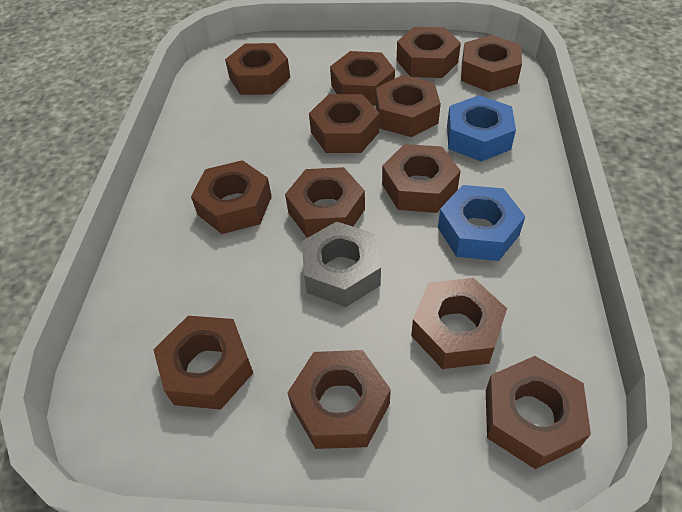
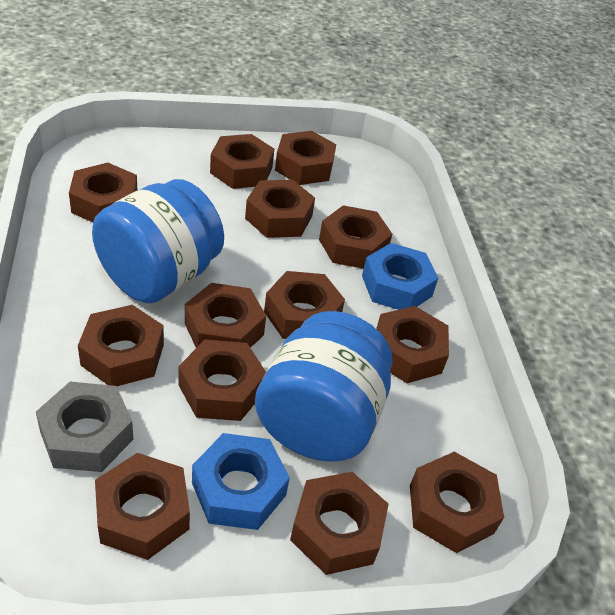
blue jar: none = 0 -> [92,179,224,303] [255,311,393,462] = 2

